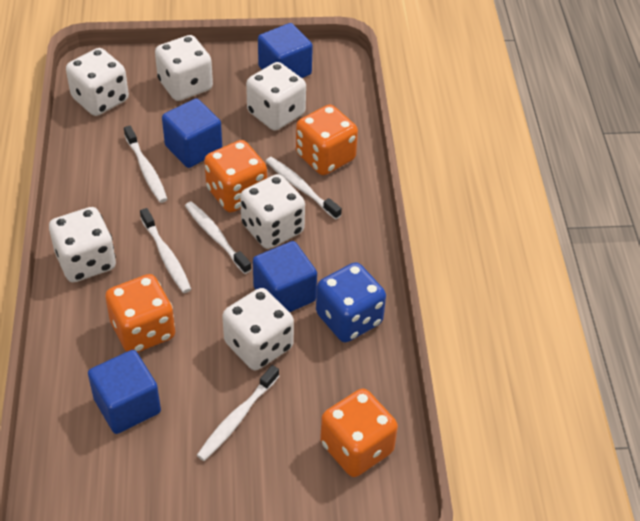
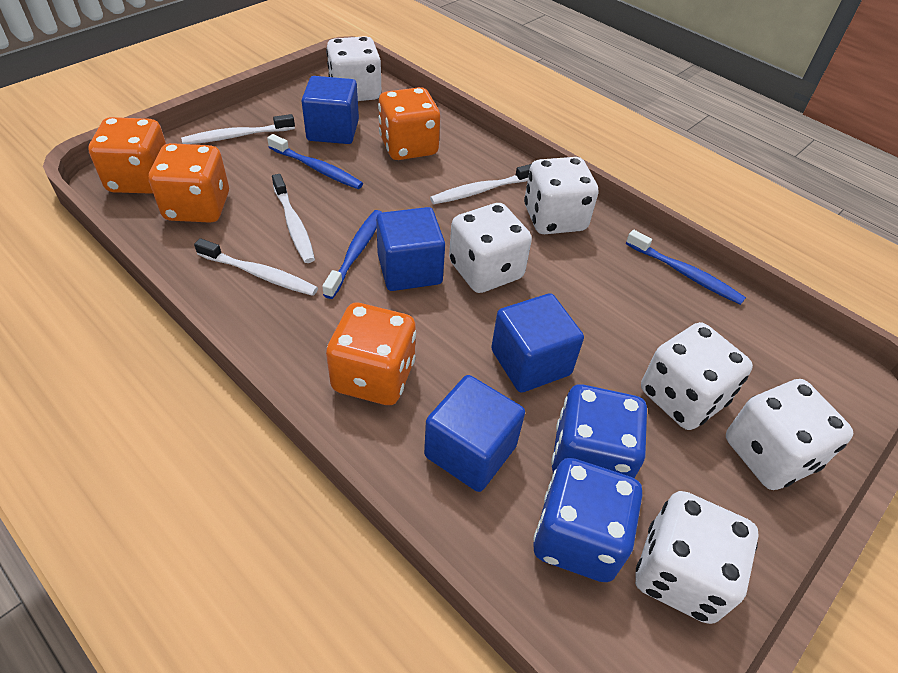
blue dice: [316,262,386,342] = 1 -> [533,458,642,582] [551,384,647,478] = 2
blue toothbrush: none = 0 -> [267,134,363,189] [322,210,382,299] [626,230,746,305] = 3
white toothbrush: [124,126,167,203] [140,208,191,293] [185,201,252,274] [197,365,279,461] [266,157,342,220] = 5 -> [181,114,295,144] [194,238,318,296] [272,174,315,263] [430,164,531,204] = 4

